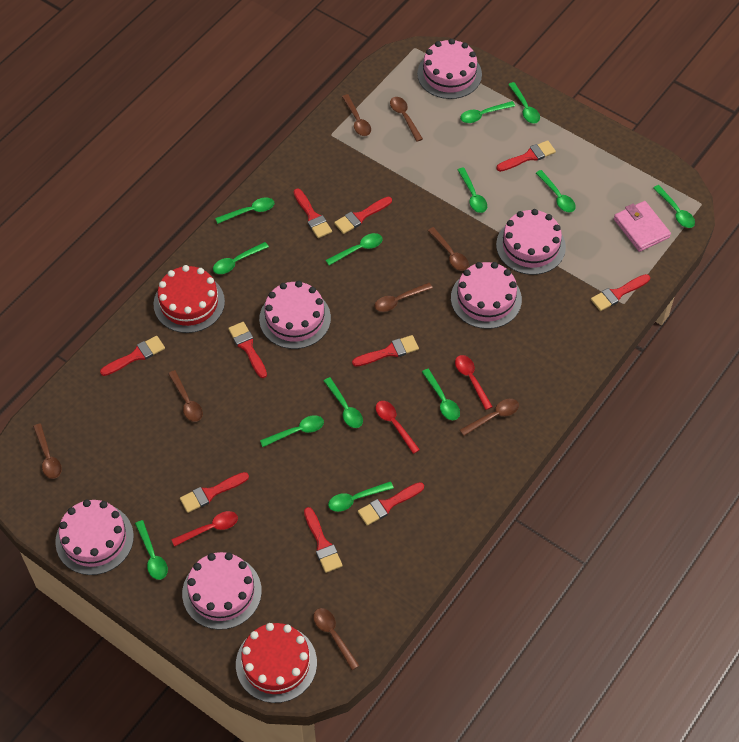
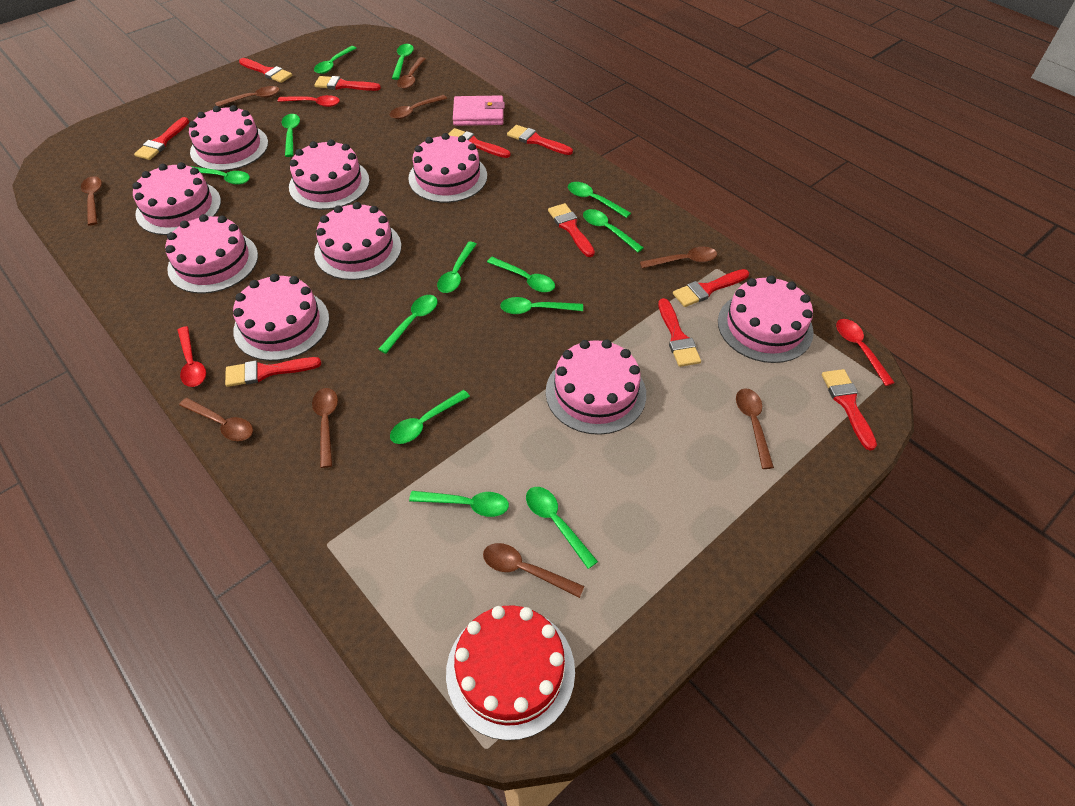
brown spoon: [33,424,62,479] [168,370,203,422] [313,608,359,670] [342,94,371,136] [374,283,433,312] [390,97,423,142] [428,227,469,271] [460,399,519,436] = 8 -> [81,176,102,225] [179,398,253,441] [215,86,279,106] [312,388,338,468] [390,95,447,119] [397,57,425,89] [483,543,584,598] [640,247,717,268] [736,389,774,469] = 9
pink cake: [55,500,134,575] [182,552,262,630] [259,281,331,349] [417,39,482,99] [451,262,522,329] [496,209,566,275] = 6 -> [132,162,221,235] [165,214,258,294] [189,105,268,171] [233,274,329,361] [289,139,370,210] [314,202,401,280] [408,133,487,203] [546,339,646,435] [718,275,814,363] = 9
red cake: [154,265,225,333] [236,623,317,703] = 2 -> [446,605,575,740] = 1

